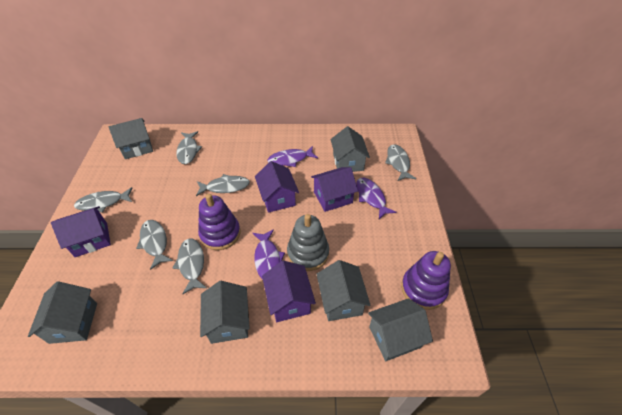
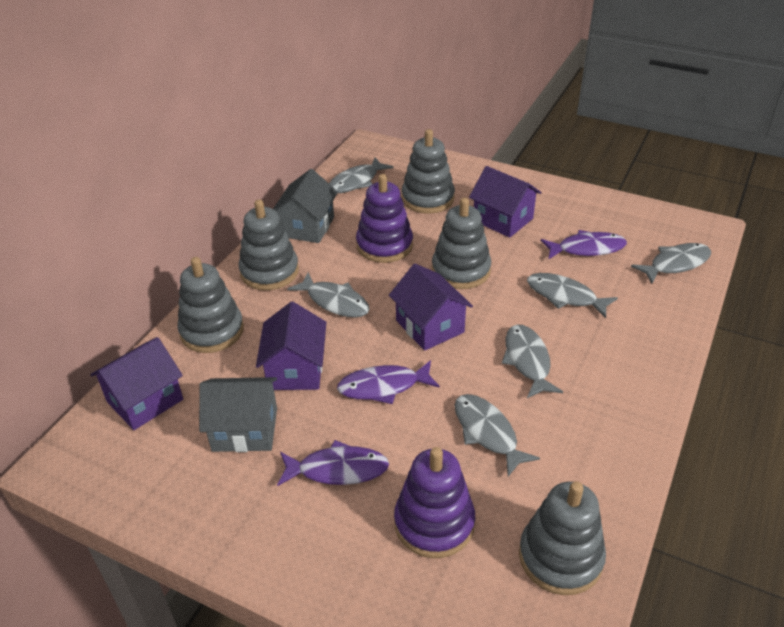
grey house: [28,281,97,344] [109,118,153,159] [200,281,250,344] [317,260,371,321] [331,126,370,172] [368,298,433,361] = 6 -> [199,377,277,452] [273,169,338,243] = 2
grey stacking toy: [287,214,329,271] = 1 -> [177,257,244,353] [239,199,299,290] [402,129,455,214] [432,198,491,289] [519,481,606,595] = 5

